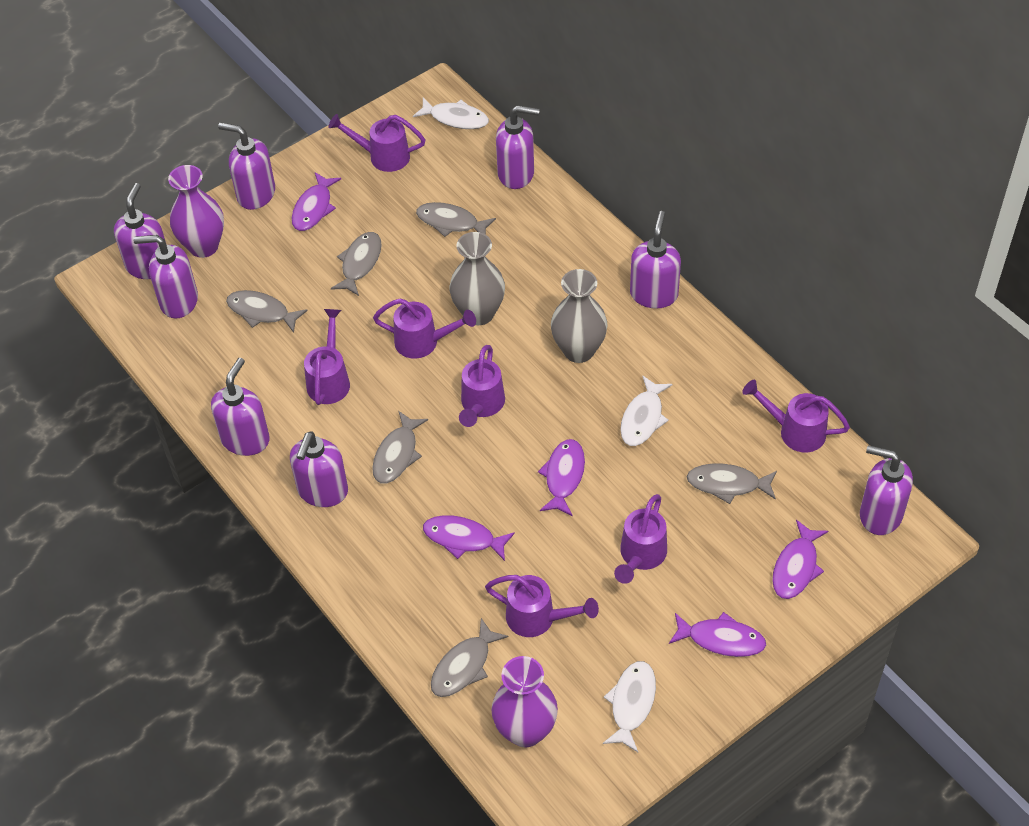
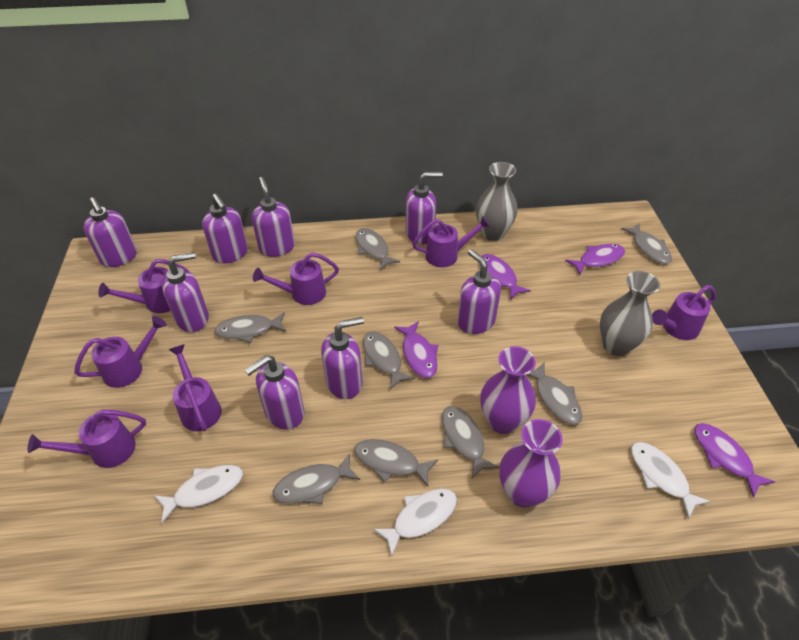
grey fish: [226,290,308,333] [331,232,382,296] [372,411,428,484] [416,202,496,237] [431,618,508,697] [686,463,777,504] = 6 -> [214,312,286,343] [272,453,360,504] [354,439,438,487] [356,228,400,270] [363,331,415,390] [442,406,499,478] [526,362,582,425] [621,223,672,264] = 8
purple fish: [291,172,341,231] [423,515,515,561] [538,439,585,516] [669,612,766,657] [772,520,828,599] = 5 -> [394,321,438,378] [480,254,531,299] [565,244,625,275] [694,423,775,498] = 4

